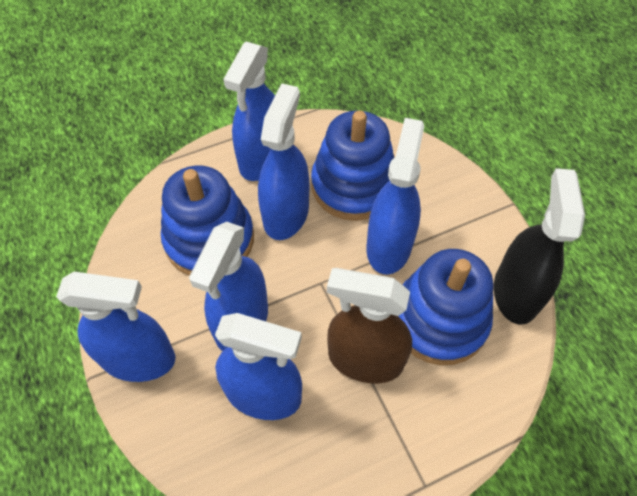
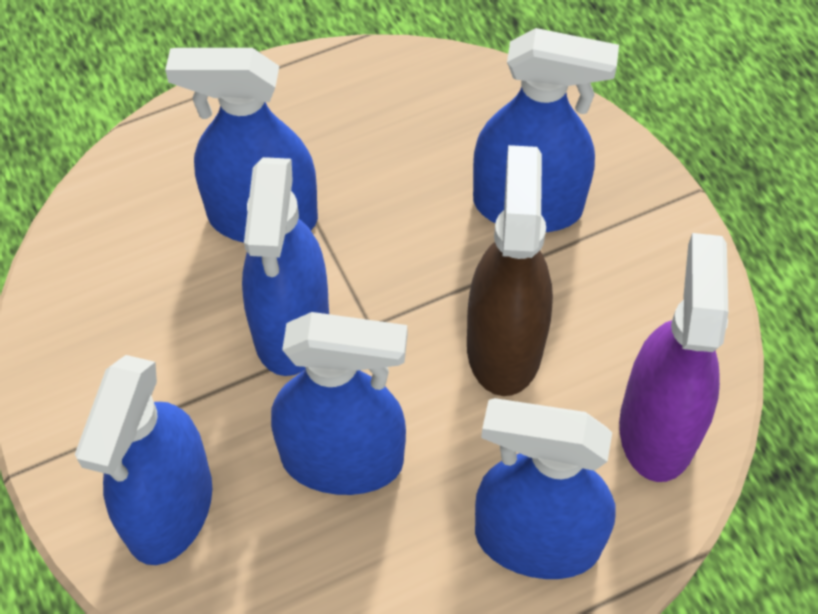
black spray bottle: [494,168,585,325] = 1 -> none = 0
blue stacking toy: [161,165,254,276] [311,111,394,221] [398,249,493,365] = 3 -> none = 0
purple spray bottle: none = 0 -> [619,233,728,482] = 1

